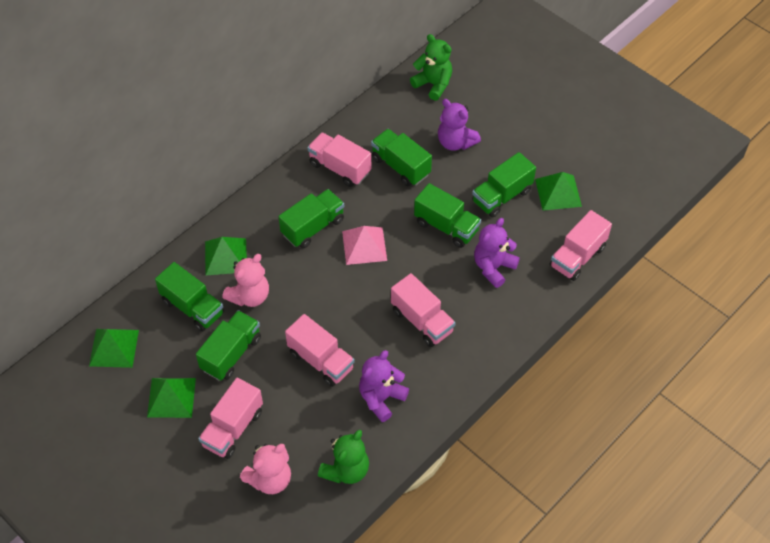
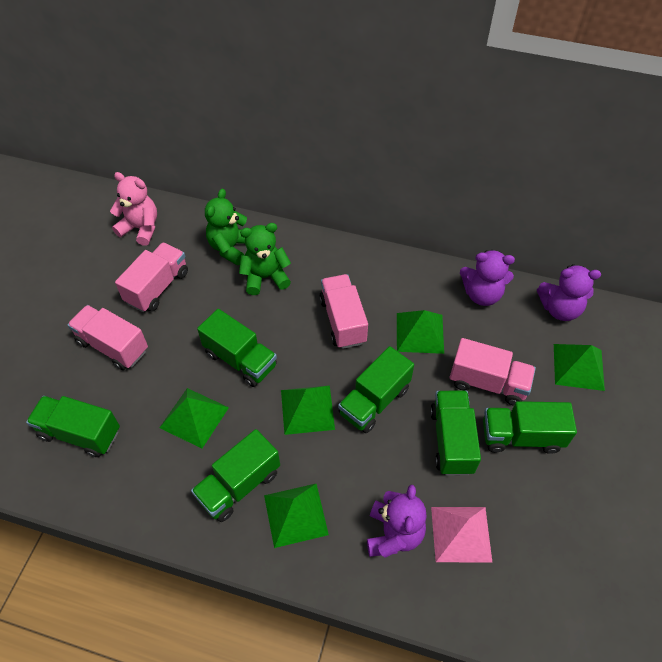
green pyramid: [89,329,139,368] [147,378,196,418] [205,237,247,275] [535,172,582,211] = 4 -> [159,388,229,449] [264,484,329,548] [281,385,335,435] [397,310,444,354] [554,344,605,391] = 5
pink teddy bear: [222,254,269,307] [240,444,291,494] = 2 -> [110,172,157,246] = 1
pink truck: [198,378,263,459] [285,314,355,387] [307,132,371,187] [391,273,456,347] [550,210,612,281] = 5 -> [67,305,148,370] [115,242,188,312] [319,274,368,349] [449,338,536,406] = 4

